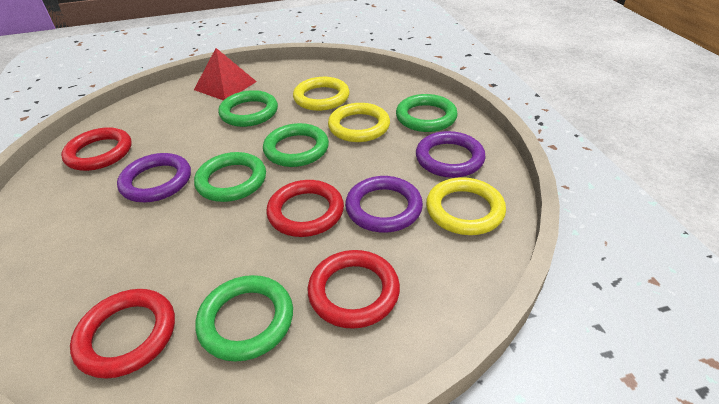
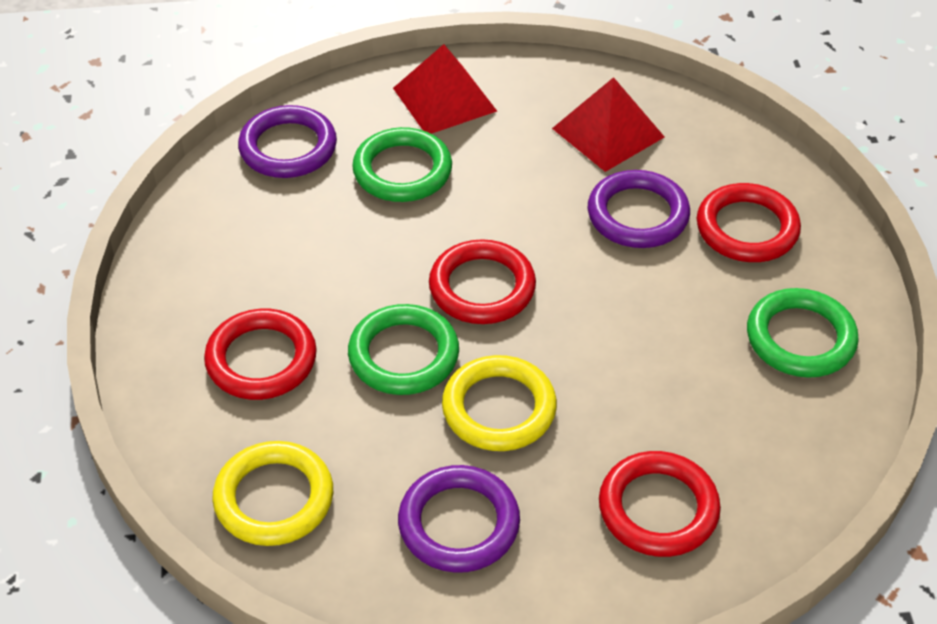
green ring: [194,152,266,202] [195,275,293,362] [218,90,278,127] [263,123,329,167] [396,94,458,132] = 5 -> [348,304,459,395] [352,127,452,202] [747,288,859,378] = 3
red pyramid: [194,48,257,101] = 1 -> [393,44,497,134] [552,77,664,172] = 2
yellow ring: [293,77,350,111] [328,103,390,142] [426,177,506,235] = 3 -> [212,441,333,546] [442,355,557,451] = 2

